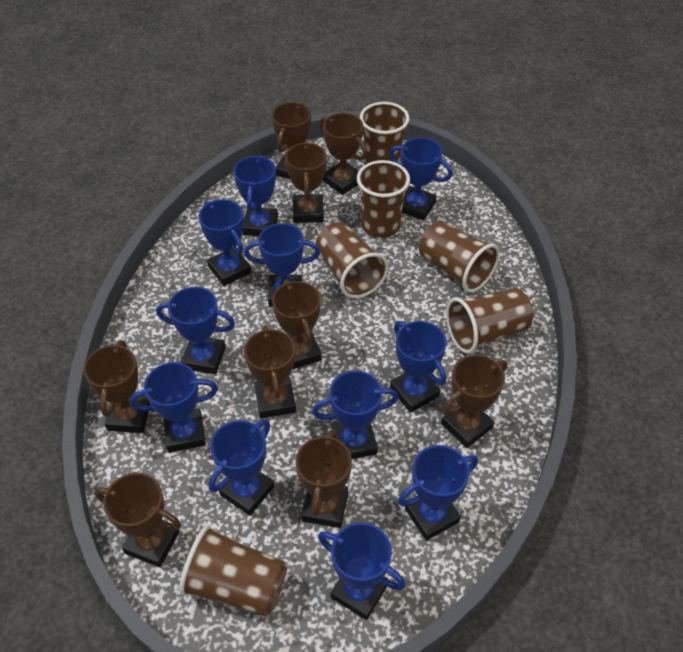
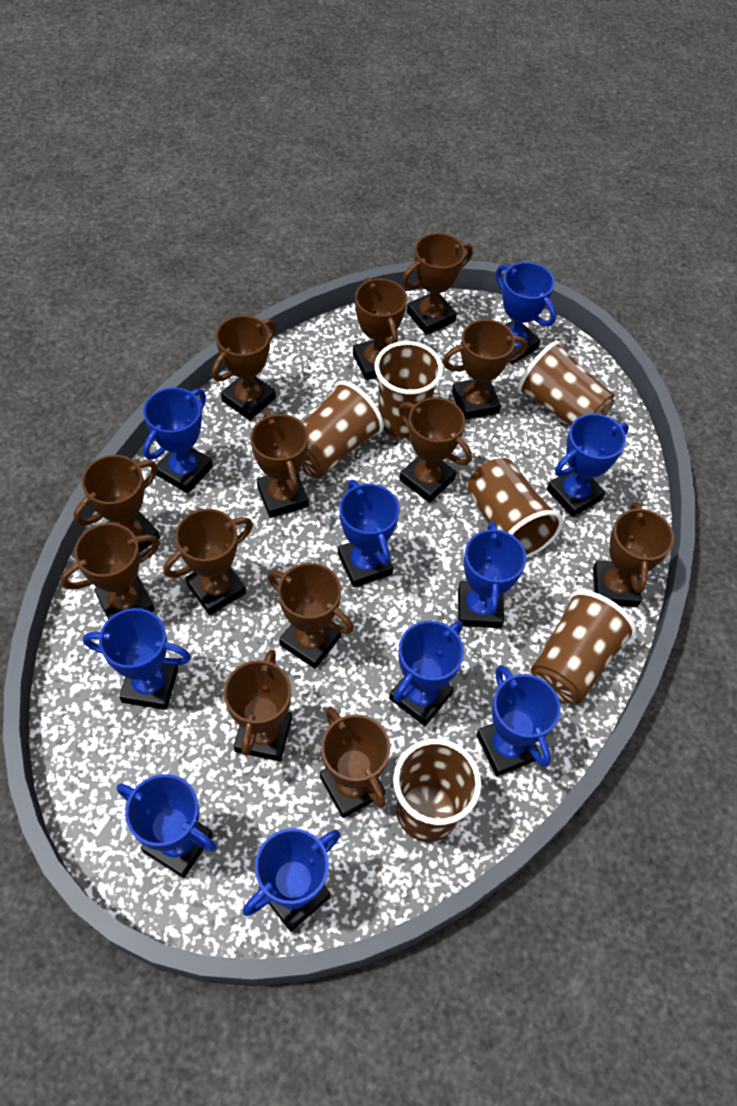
blue trophy: [130,362,218,453] [156,287,235,374] [199,199,251,286] [209,419,274,516] [233,155,278,236] [244,223,320,307] [312,371,399,459] [318,523,406,620] [389,138,453,221] [390,321,447,413] [398,445,478,541] = 11 -> [83,608,191,710] [117,774,216,878] [143,387,213,494] [243,828,340,931] [338,479,400,588] [389,621,464,726] [458,522,526,628] [476,665,561,776] [496,262,556,364] [547,413,629,517] = 10
brown trophy: [83,340,151,433] [95,473,181,567] [244,326,296,419] [271,102,311,180] [272,279,322,369] [285,142,327,223] [295,429,352,528] [320,113,367,195] [441,354,507,448] = 9 -> [60,523,160,619] [74,455,160,552] [163,509,253,615] [212,315,276,420] [224,649,292,761] [250,411,309,518] [267,563,354,669] [320,707,390,818] [353,277,407,380] [398,397,472,503] [402,233,473,335] [442,319,528,420] [593,502,674,607] = 13

